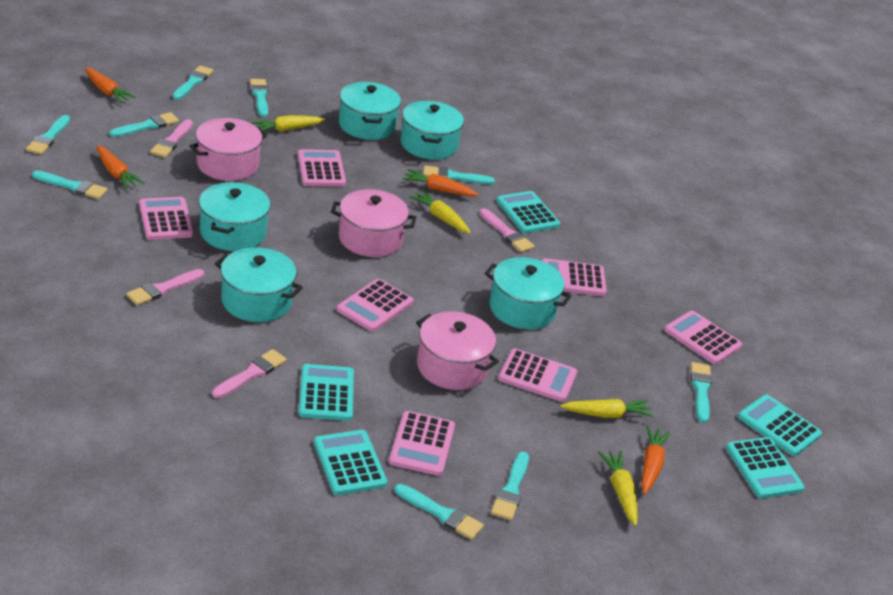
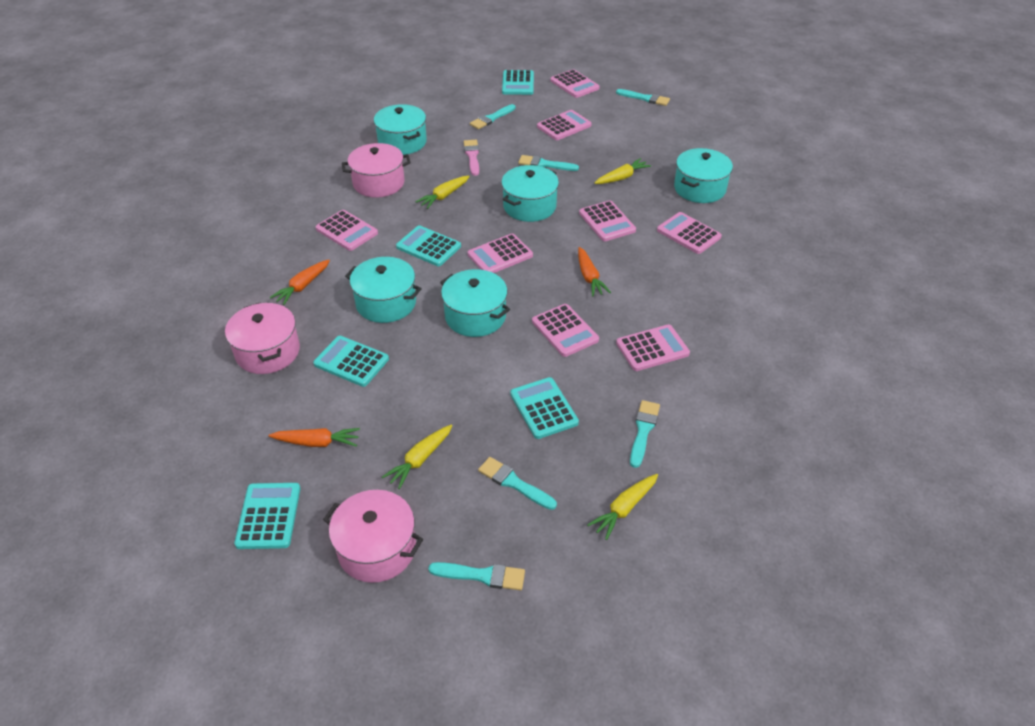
orange carrot: [85,67,136,103] [97,145,145,189] [402,169,479,197] [641,425,670,494] = 4 -> [269,428,360,447] [270,260,330,305] [578,247,611,296] = 3
pink brush: [126,269,204,305] [150,119,193,158] [212,349,287,398] [480,208,535,253] = 4 -> [464,140,479,176] = 1
pink calculator: [139,197,194,240] [298,149,346,187] [337,279,413,332] [389,411,455,476] [498,348,577,402] [542,258,607,296] [664,310,742,364] = 7 -> [315,210,378,251] [468,233,533,273] [532,304,599,357] [537,110,592,140] [550,69,600,98] [579,201,636,241] [616,325,690,371] [657,212,722,254] = 8
turquoise brush: [26,115,70,155] [32,171,108,199] [109,112,179,137] [172,65,213,100] [250,79,268,117] [394,484,484,540] [423,165,495,184] [491,452,529,520] [690,362,712,423] = 9 -> [428,562,525,590] [470,104,516,129] [478,457,557,510] [518,155,579,171] [616,89,670,106] [630,400,660,468] = 6

